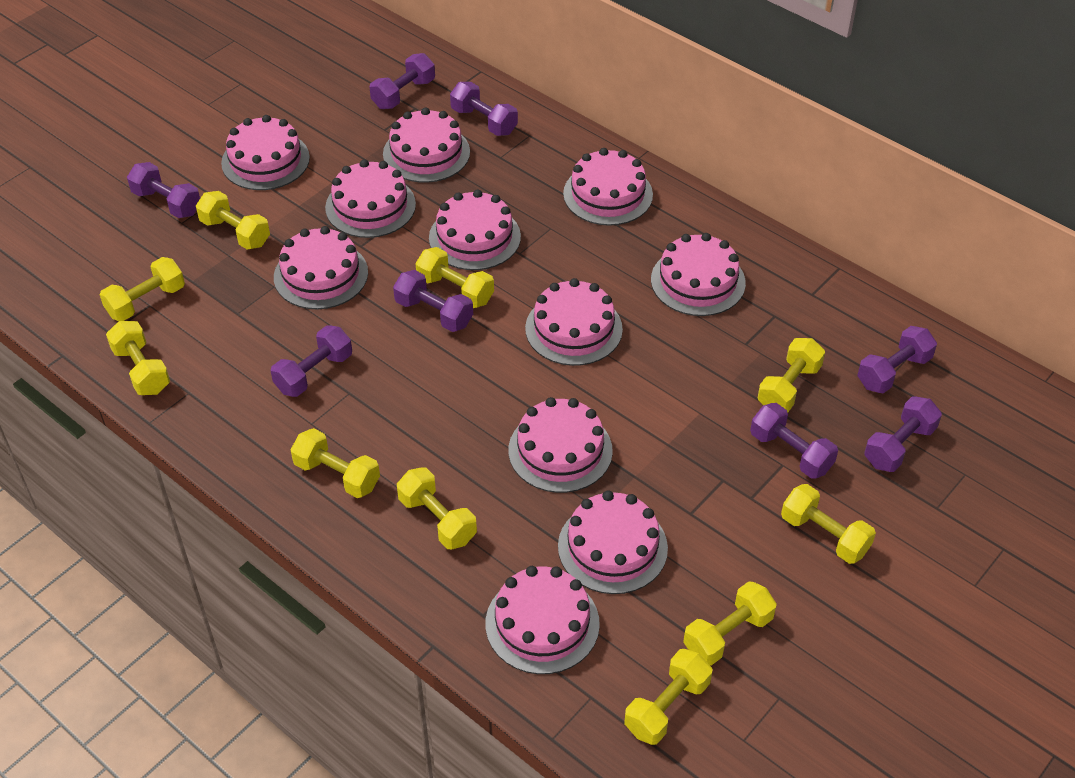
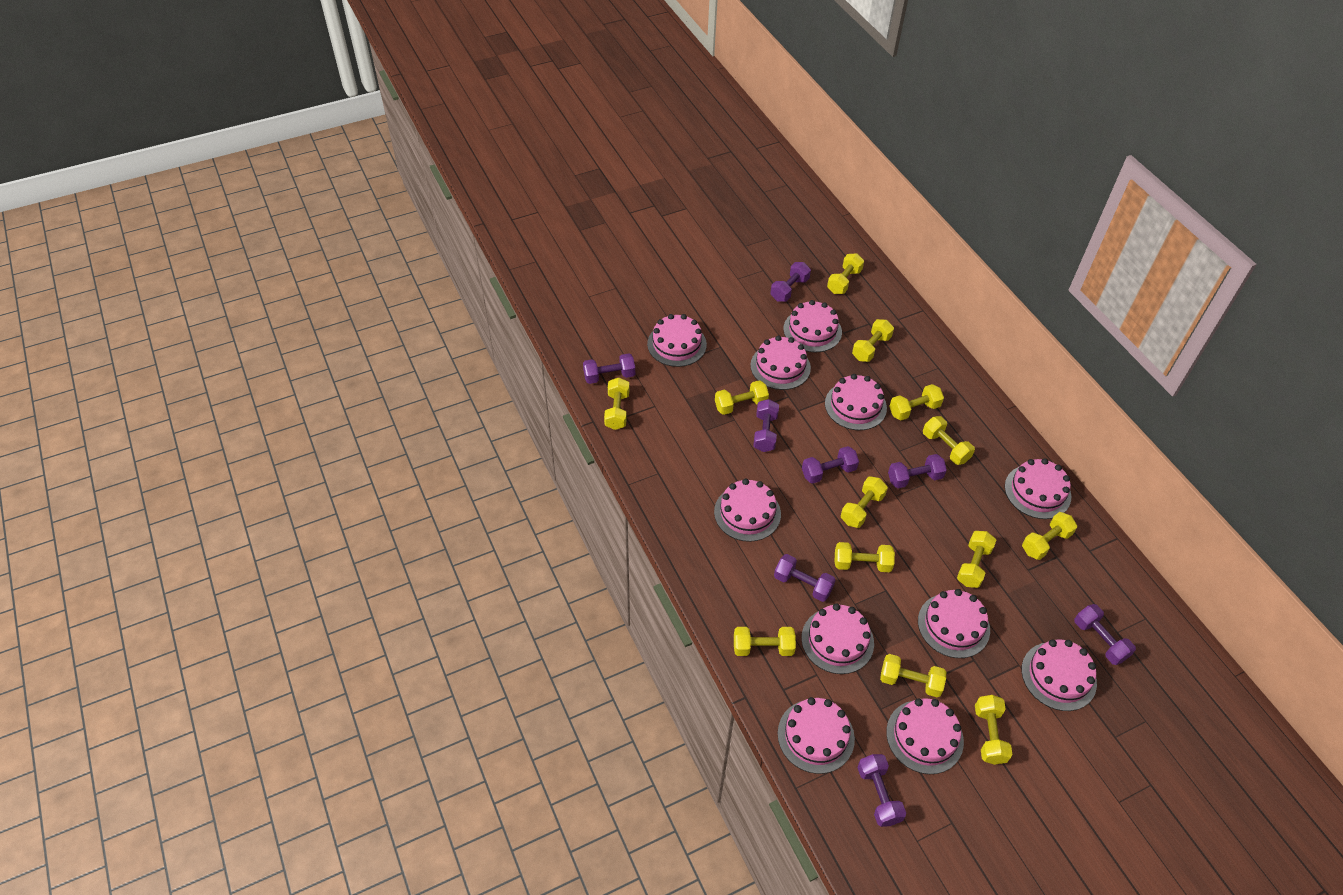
yellow dumbbell: [100,257,185,321] [106,321,170,395] [196,191,270,250] [291,428,380,498] [397,467,477,549] [415,247,494,308] [624,649,712,745] [683,581,777,666] [758,338,825,413] [781,484,876,564] = 10 -> [604,378,629,430] [715,380,769,415] [734,627,796,656] [827,253,864,294] [834,542,895,572] [841,477,888,528] [852,319,894,362] [880,654,946,697] [889,384,944,420] [923,416,975,465] [957,531,996,588] [975,695,1013,765] [1022,512,1077,560] = 13

